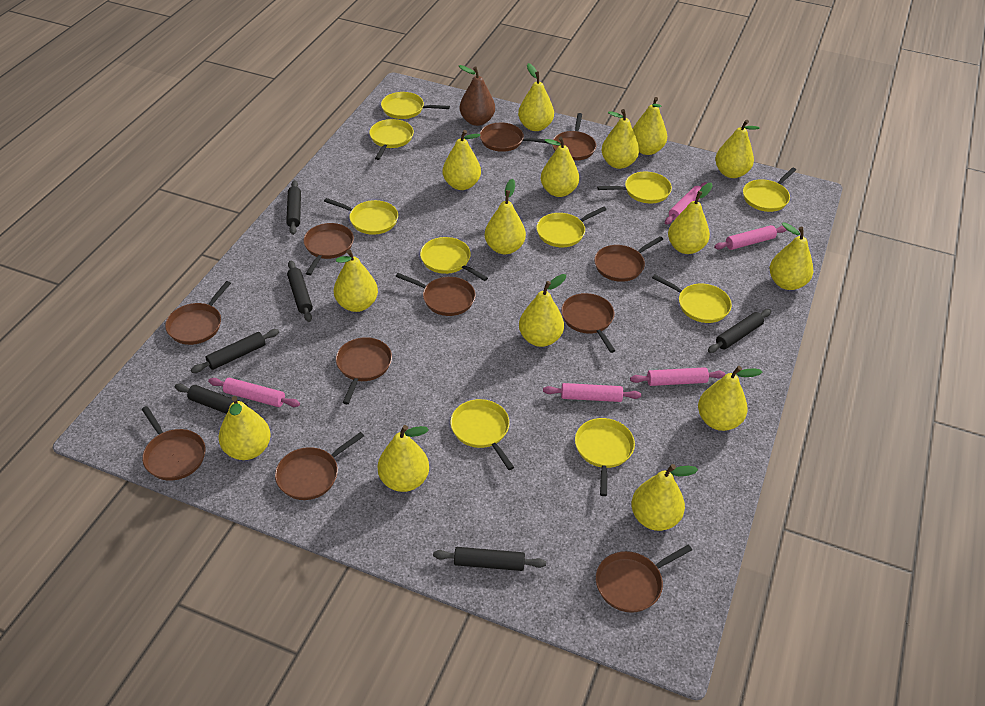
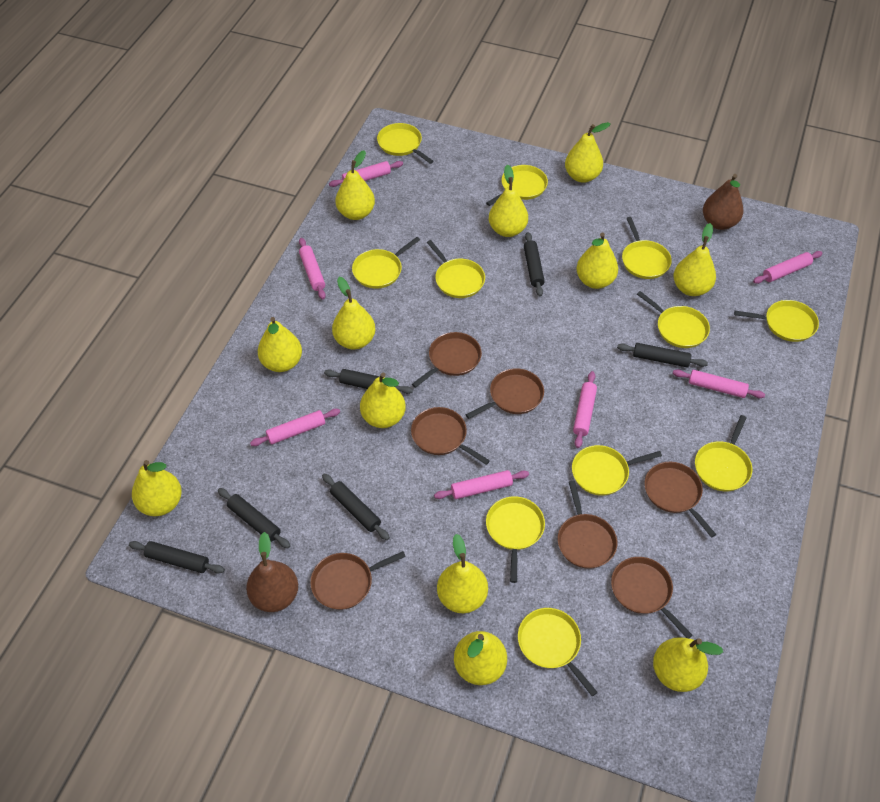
brown pan: [142,406,206,481] [165,281,231,345] [275,432,364,500] [303,223,354,275] [336,337,392,404] [396,273,475,316] [480,123,550,152] [552,113,596,161] [561,293,616,353] [594,236,663,282] [596,544,692,613] = 11 -> [310,551,406,610] [411,407,490,465] [412,332,482,388] [466,368,544,419] [558,481,617,569] [611,557,693,638] [644,462,717,538] = 7
brown pear: [459,65,495,126] = 1 -> [246,532,298,612] [703,174,744,230] = 2
pink rolling pin: [208,378,300,407] [543,383,641,402] [630,367,725,386] [665,182,707,225] [714,225,787,250] = 5 -> [250,409,340,446] [299,238,326,299] [329,161,403,187] [434,470,529,499] [573,371,597,448] [673,369,765,398] [753,251,823,284] = 7
yellow pan: [324,198,398,235] [369,119,414,160] [381,92,450,119] [420,237,488,281] [450,399,514,470] [537,207,607,247] [575,418,635,496] [597,172,672,203] [652,274,732,323] [743,167,796,212] = 10 -> [352,237,420,289] [377,123,434,164] [427,240,485,298] [486,165,548,206] [486,496,545,583] [518,608,598,697] [572,445,662,496] [622,217,672,279] [637,291,710,348] [695,415,752,492] [734,300,819,342] = 11
yellow pear: [219,396,271,460] [334,249,378,312] [378,425,429,492] [443,130,481,190] [485,179,526,254] [518,63,554,131] [519,274,566,347] [541,137,579,197] [601,109,639,169] [631,464,698,531] [633,97,667,155] [668,183,713,254] [698,366,762,431] [715,120,760,178] [770,222,813,290] = 15 -> [132,460,182,516] [258,317,302,372] [332,277,376,349] [335,150,375,220] [360,373,406,428] [437,534,488,613] [454,631,507,685] [489,164,528,237] [565,122,611,183] [576,233,618,289] [653,637,723,692] [674,223,716,296] = 12

